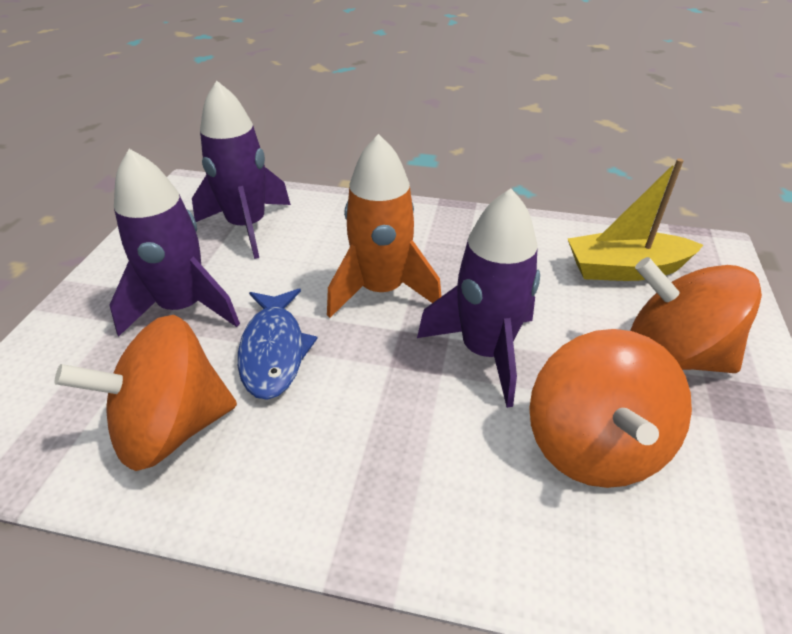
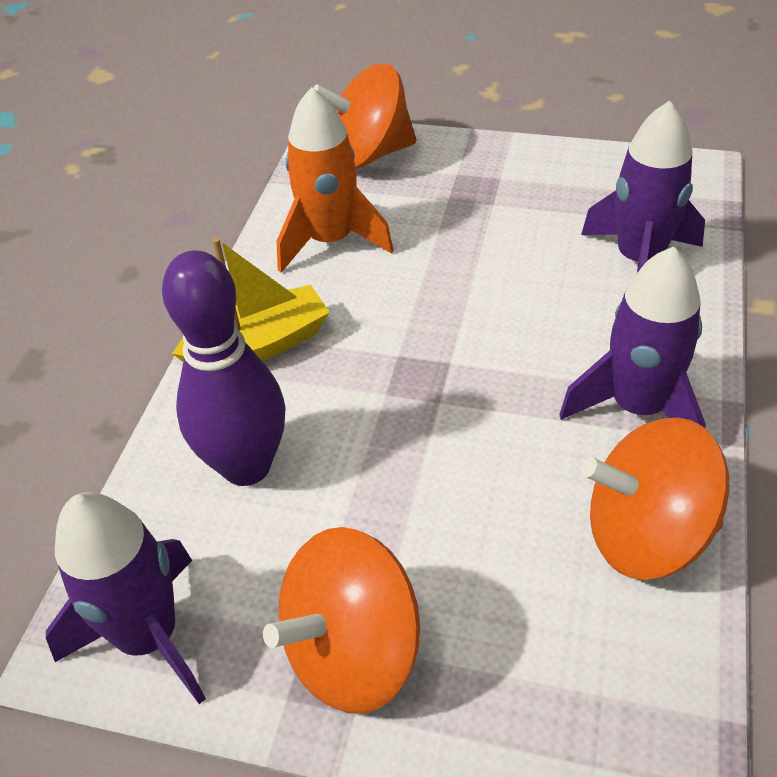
blue fish: [238,289,318,400] = 1 -> none = 0
purple bowling pin: none = 0 -> [162,250,286,486] = 1

